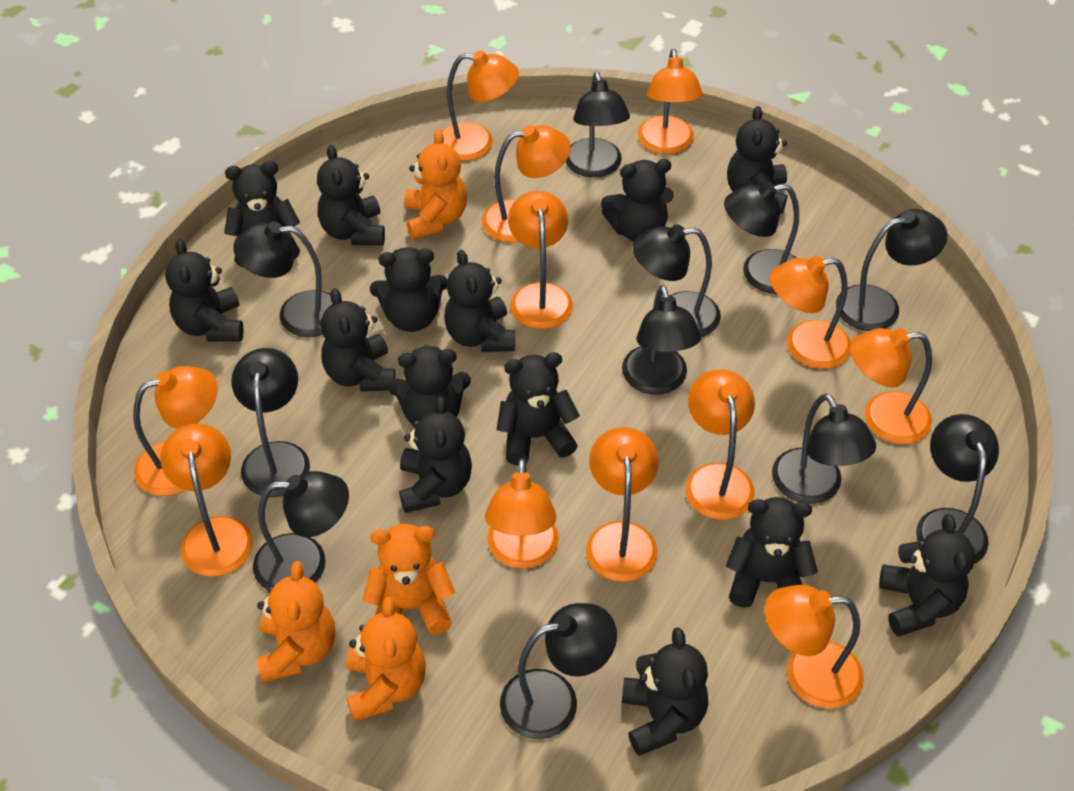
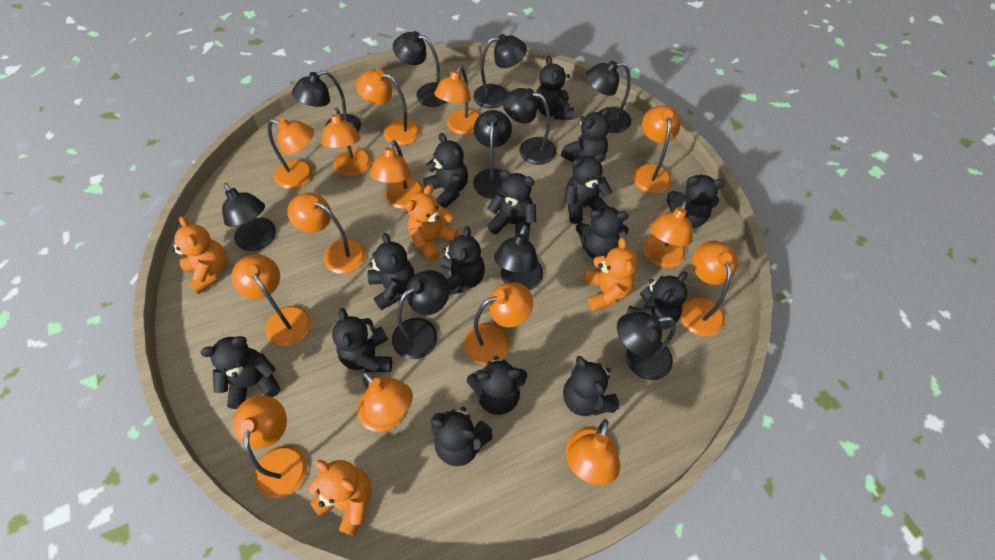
black lamp: [231,348,310,497] [233,222,333,337] [253,471,349,590] [500,603,617,739] [566,71,630,177] [622,285,702,395] [633,224,721,337] [724,182,799,294] [772,393,876,504] [836,209,947,331] [916,414,999,564] = 11 -> [222,183,276,251] [292,70,361,132] [392,270,450,359] [393,31,447,107] [473,34,527,108] [473,110,512,198] [494,225,543,290] [503,88,556,165] [586,61,631,133] [617,312,676,380] = 10
black teddy bear: [165,239,243,341] [224,161,300,267] [317,145,385,246] [321,288,395,392] [370,247,448,332] [388,345,471,427] [399,396,472,513] [444,250,515,352] [497,353,580,465] [601,159,673,242] [622,627,708,756] [726,497,818,608] [727,106,788,214] [879,514,975,637] = 14 -> [201,336,280,409] [332,308,392,372] [368,233,415,310] [423,133,468,208] [431,407,493,466] [441,226,485,294] [467,356,527,415] [487,170,536,234] [536,56,574,120] [561,107,610,162] [563,356,620,416] [564,153,612,224] [576,206,629,259] [626,271,688,330] [667,174,725,228] = 15
orange lamp: [133,366,218,496] [160,423,253,577] [441,50,519,161] [482,125,571,242] [485,458,559,569] [508,191,573,329] [586,427,659,582] [638,49,703,154] [685,369,755,520] [765,585,864,709] [770,256,851,369] [850,328,932,444] = 12 -> [232,254,311,346] [233,395,307,498] [268,118,314,189] [287,192,366,274] [321,108,371,177] [356,69,420,146] [357,371,413,432] [370,140,424,209] [434,66,480,135] [464,282,533,365] [566,419,620,485] [633,105,680,194] [643,200,693,268] [680,240,738,336] = 14

